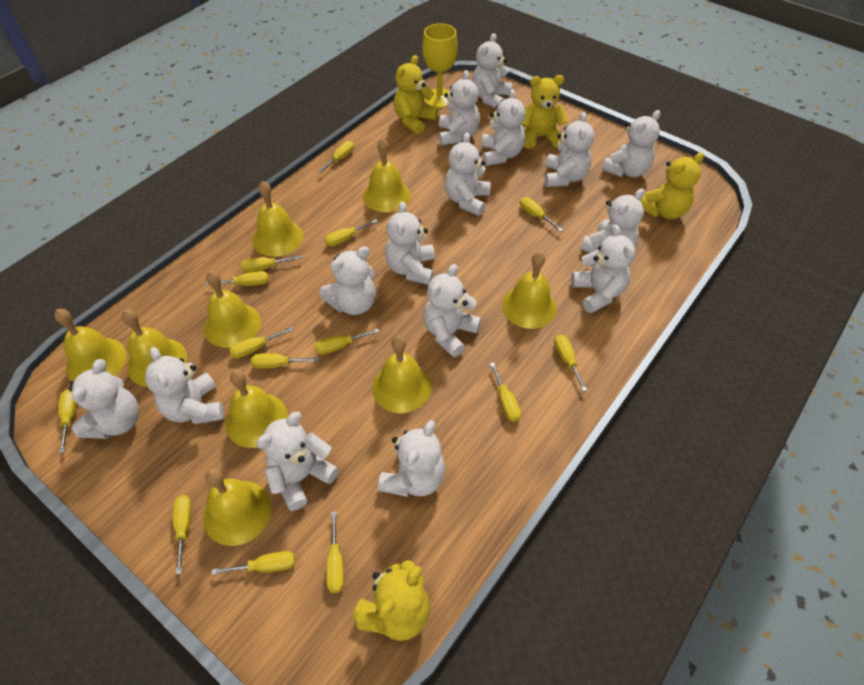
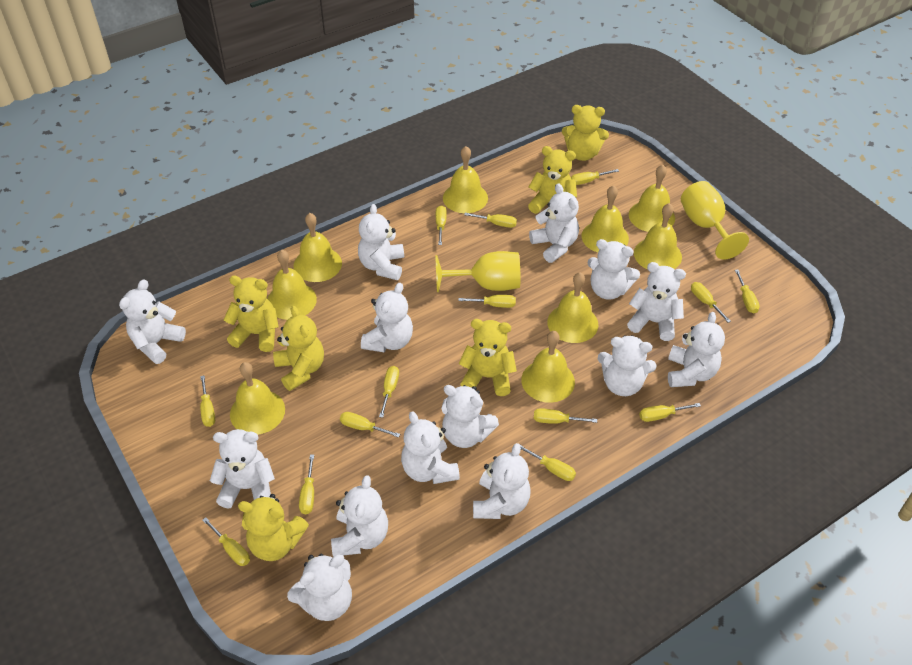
white teddy bear: [69,359,139,439] [145,347,224,424] [257,412,339,511] [320,246,376,315] [378,420,445,497] [385,201,435,285] [423,264,481,357] [439,70,480,145] [444,133,491,216] [472,33,512,109] [481,89,525,166] [545,112,594,187] [571,224,635,313] [580,189,644,253] [601,110,661,177] = 15 -> [119,280,186,364] [210,429,275,508] [287,554,352,621] [331,475,388,557] [358,204,404,280] [361,283,413,352] [401,411,460,484] [441,385,499,448] [473,443,531,519] [529,183,579,263] [588,239,640,300] [598,335,657,396] [627,262,686,341] [668,312,725,387] = 14
yellow goblet: [422,23,458,108] = 1 -> [435,251,520,292] [681,181,749,260] = 2
yellow teddy bear: [352,560,430,641] [394,55,439,135] [521,75,568,149] [640,152,704,219] = 4 -> [223,276,279,352] [238,494,309,561] [273,306,324,391] [459,319,517,396] [528,146,577,214] [562,105,609,161] = 6

